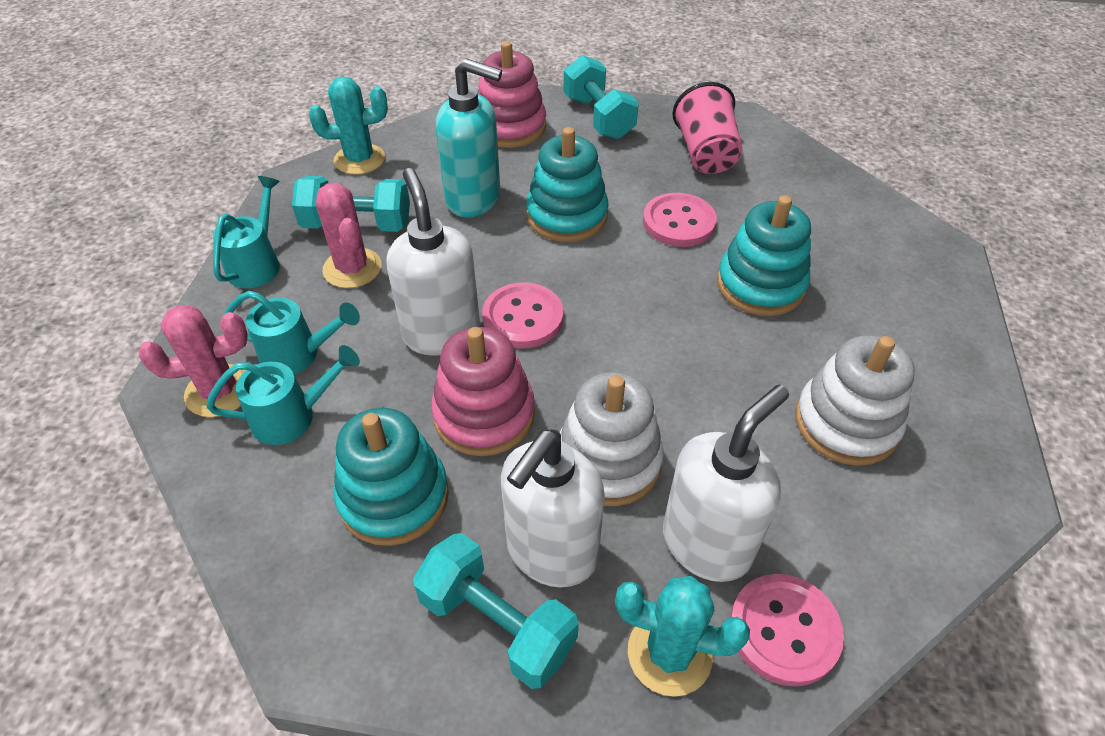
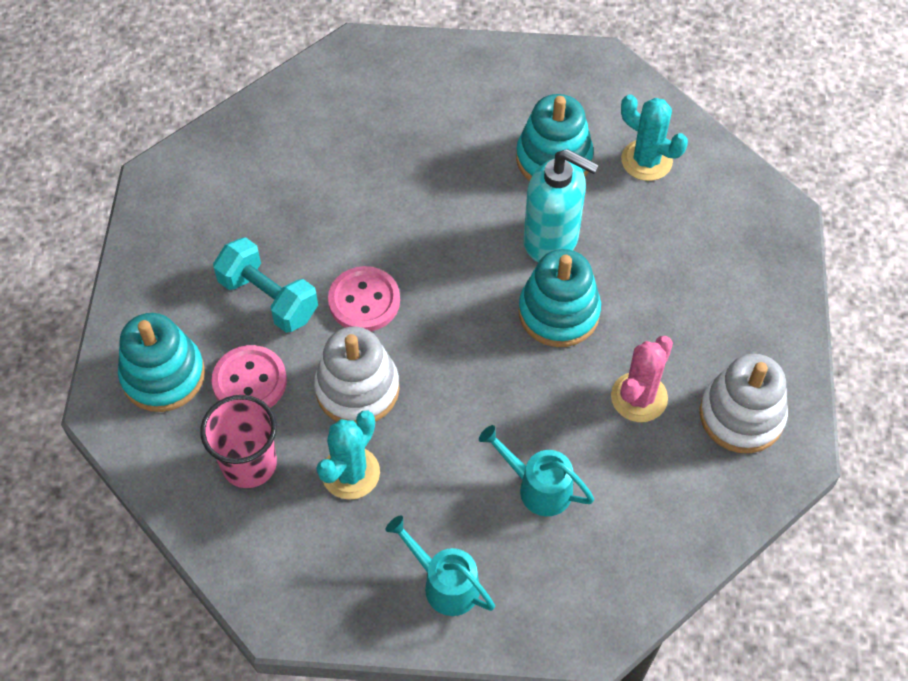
pink button: [482,283,563,348] [643,193,717,247] [730,574,844,687] = 3 -> [212,345,287,408] [328,266,400,331] = 2
pink cactus: [139,305,248,417] [316,183,382,288] = 2 -> [611,336,673,422] = 1
pink stacking toy: [431,327,535,456] [478,41,546,148] = 2 -> none = 0
turquoise dumbbell: [292,176,410,232] [413,533,579,689] [563,55,639,139] = 3 -> [213,237,318,333] = 1
turquoise watering can: [206,345,360,445] [213,176,280,288] [223,291,360,374] = 3 -> [385,515,495,616] [479,425,594,516] = 2
white soap dispenser: [386,168,480,356] [501,429,605,588] [663,384,789,582] = 3 -> none = 0

